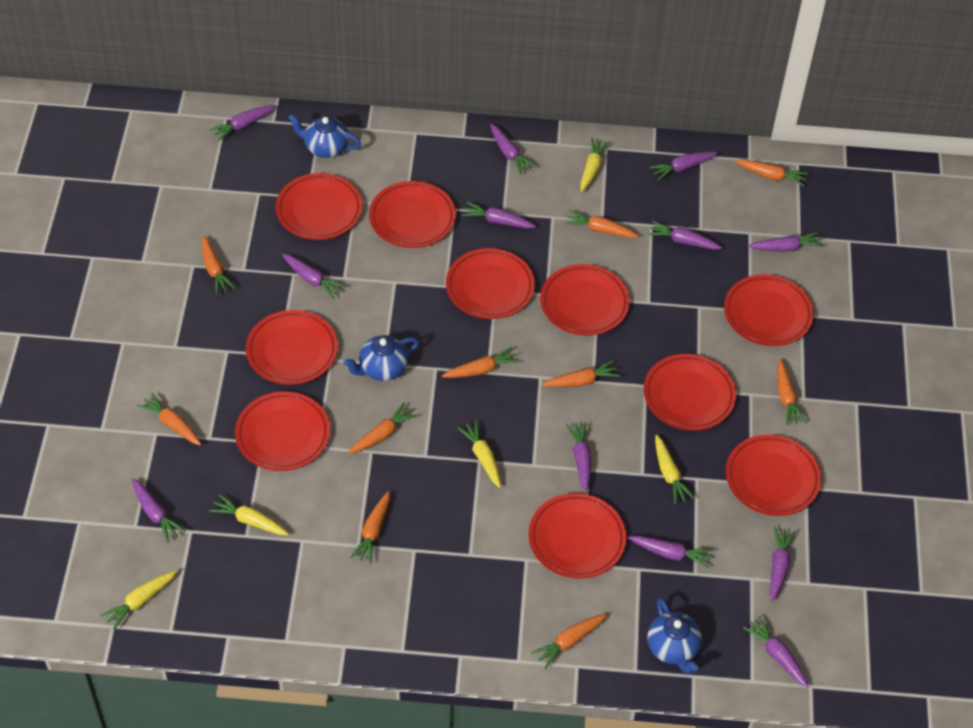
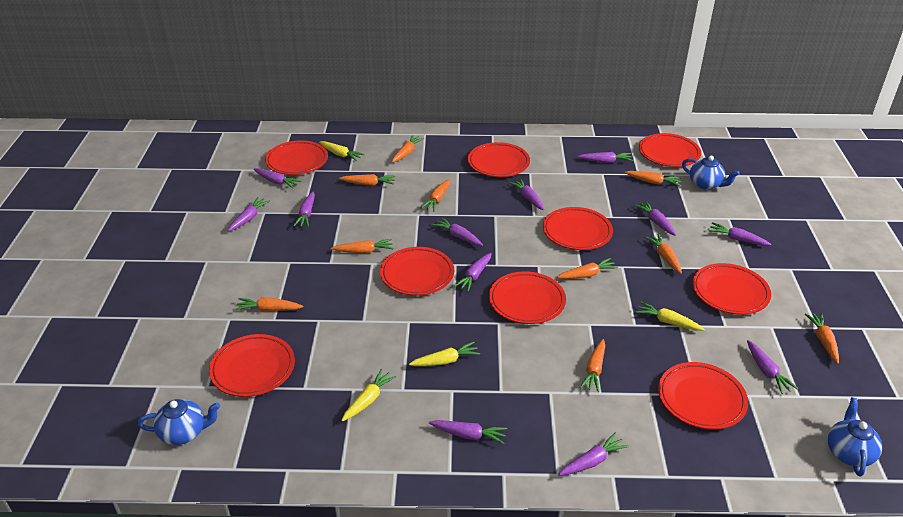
red plate: [235,391,330,471] [246,310,338,385] [276,173,363,240] [369,181,456,248] [446,248,535,319] [528,493,626,579] [540,264,630,336] [643,354,736,431] [724,274,814,346] [726,434,821,516] = 10 -> [209,334,295,397] [265,140,328,175] [380,247,454,296] [468,142,530,177] [489,271,566,324] [543,207,613,250] [639,133,701,167] [658,362,748,430] [693,263,771,315] = 9
yellow carrot: [100,570,177,630] [209,494,289,535] [457,420,501,488] [580,137,610,192] [655,435,695,505] = 5 -> [319,141,365,161] [341,369,396,422] [409,342,480,366] [635,302,705,331] = 4

